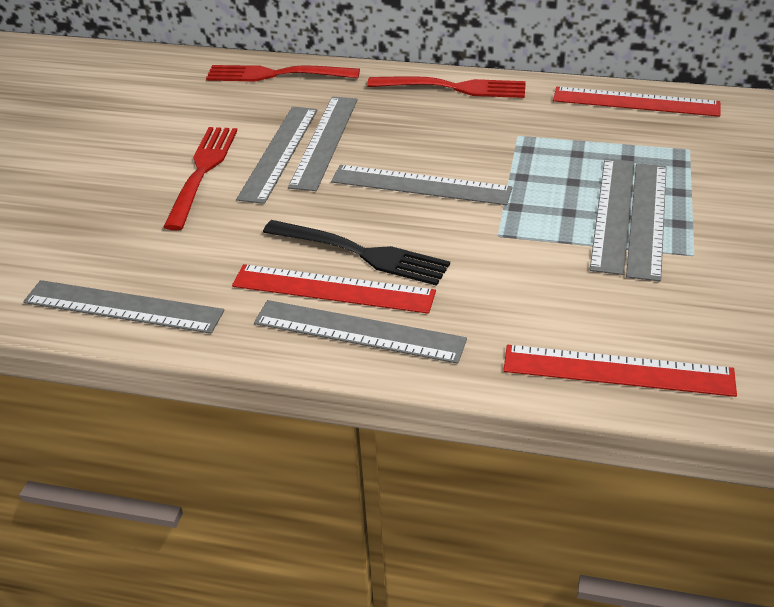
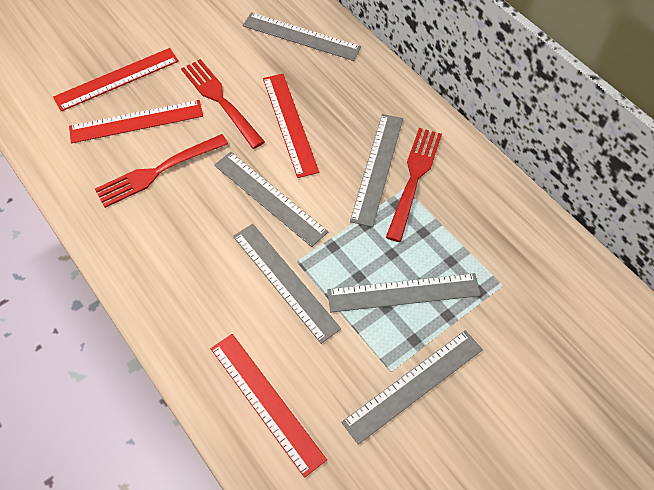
black fork: [263,220,450,286] = 1 -> none = 0
grey ruler: [23,280,224,334] [236,107,318,204] [254,300,467,364] [288,97,358,191] [331,165,512,205] [590,158,634,275] [626,163,667,281] = 7 -> [214,152,328,247] [233,224,341,344] [242,12,361,61] [327,273,481,312] [341,330,483,445] [350,114,403,227] = 6
red ruler: [232,264,436,314] [503,345,737,397] [553,87,721,117] = 3 -> [53,48,179,111] [69,100,203,143] [211,334,327,478] [263,74,319,178] = 4

